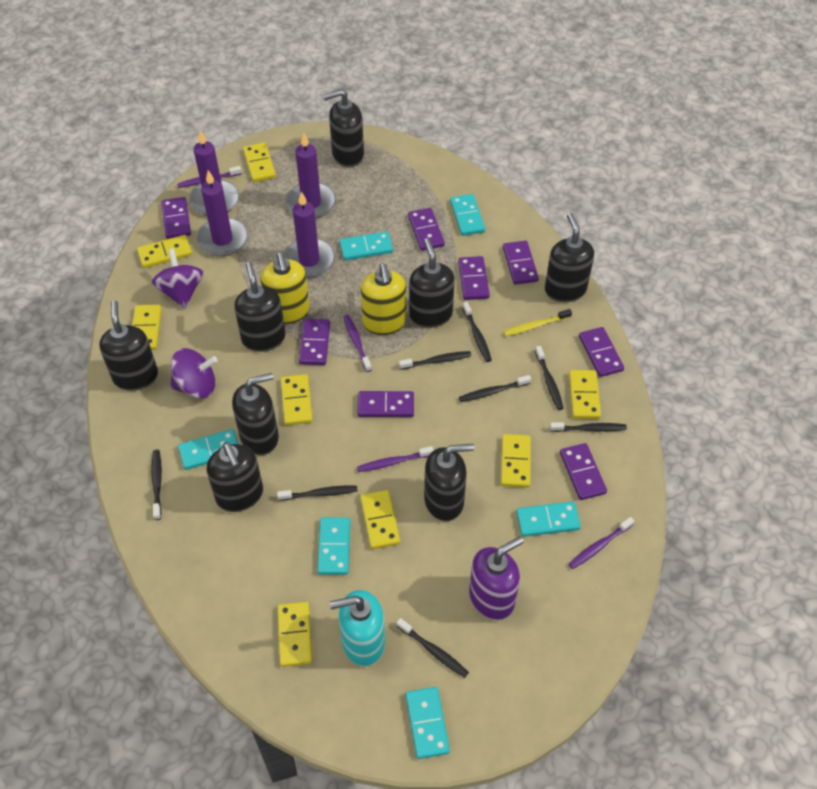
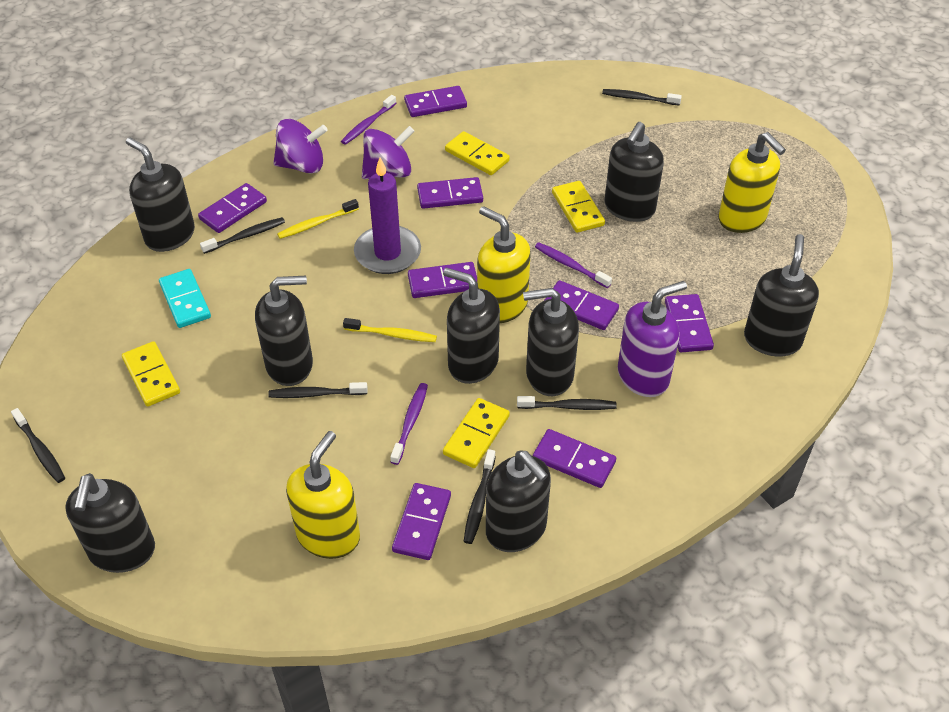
black toothbrush: [151,450,162,520] [277,486,357,501] [397,618,469,678] [399,351,471,370] [459,375,531,402] [462,302,492,362] [535,346,564,410] [550,422,627,432] = 8 -> [11,408,65,483] [200,217,285,254] [268,382,368,398] [464,449,496,544] [517,396,617,410] [602,89,682,106] = 6
purple candle: [189,131,239,216] [196,170,248,256] [284,191,335,278] [286,133,336,219] = 4 -> [354,157,421,274] = 1
purple toothbrush: [177,166,242,188] [343,315,372,372] [357,446,434,472] [569,517,634,569] = 4 -> [341,95,396,145] [390,383,428,465] [535,242,612,288] = 3
turquoise domino: [178,429,238,470] [317,517,350,575] [339,231,393,261] [406,687,450,759] [450,194,485,236] [516,502,581,537] = 6 -> [159,269,211,328] = 1
turquoise soap dispenser: [330,590,385,666] = 1 -> none = 0
yellow domino: [132,305,162,350] [137,235,192,268] [243,142,276,182] [277,602,313,667] [280,374,313,425] [360,490,400,549] [501,434,531,488] [569,370,601,419] = 8 -> [122,341,180,407] [443,398,510,468] [445,131,510,175] [552,181,605,233] = 4
yellow soap dispenser: [261,252,310,324] [361,263,406,335] = 2 -> [286,431,360,559] [477,206,531,323] [718,132,786,233] = 3
yellow toothbrush: [504,309,572,336] = 1 -> [277,199,359,239] [343,318,437,342] = 2

